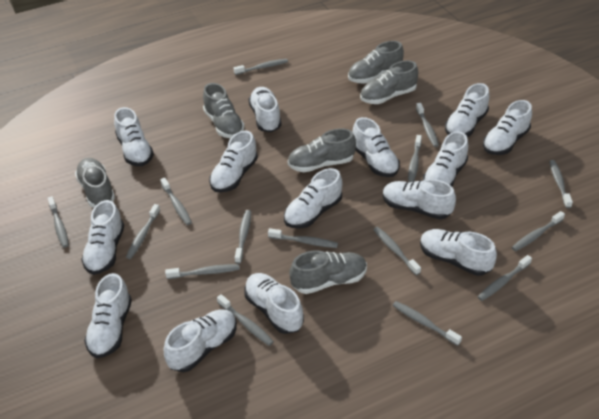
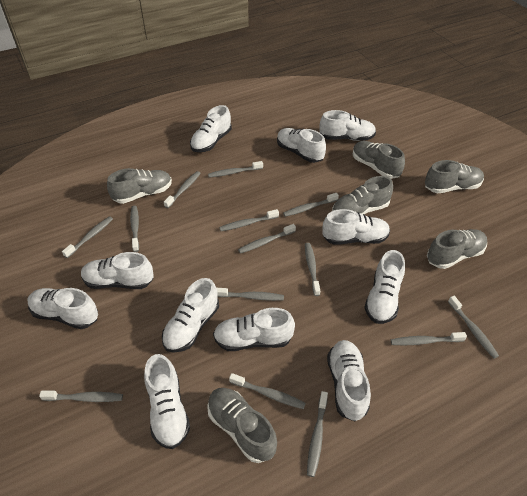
grey toothbrush: [47,196,69,248] [126,204,160,259] [160,178,192,225] [165,264,240,279] [217,294,274,346] [233,59,288,75] [235,210,251,264] [268,228,338,248] [373,227,421,275] [392,301,462,346] [408,135,422,183] [416,103,439,147] [478,255,532,301] [512,211,565,251] [549,160,573,208] = 15 -> [39,391,123,402] [62,216,113,258] [130,206,139,252] [164,171,201,208] [208,161,263,178] [217,288,284,301] [219,209,279,231] [229,373,306,409] [238,224,296,254] [283,193,339,217] [305,243,320,296] [307,391,328,477] [391,332,467,345] [448,296,499,359] = 14
white shoe: [81,200,124,275] [84,273,132,358] [114,107,154,166] [164,309,237,372] [209,131,258,192] [244,273,304,334] [248,87,281,132] [284,168,343,228] [353,117,400,177] [383,179,456,219] [420,229,497,276] [423,131,468,187] [445,83,490,137] [483,100,532,155] = 14 -> [27,288,98,329] [81,252,154,289] [144,354,190,449] [162,278,219,353] [190,105,232,152] [213,308,295,351] [277,128,326,163] [319,110,376,141] [322,209,390,245] [327,340,371,421] [364,250,405,324] = 11

